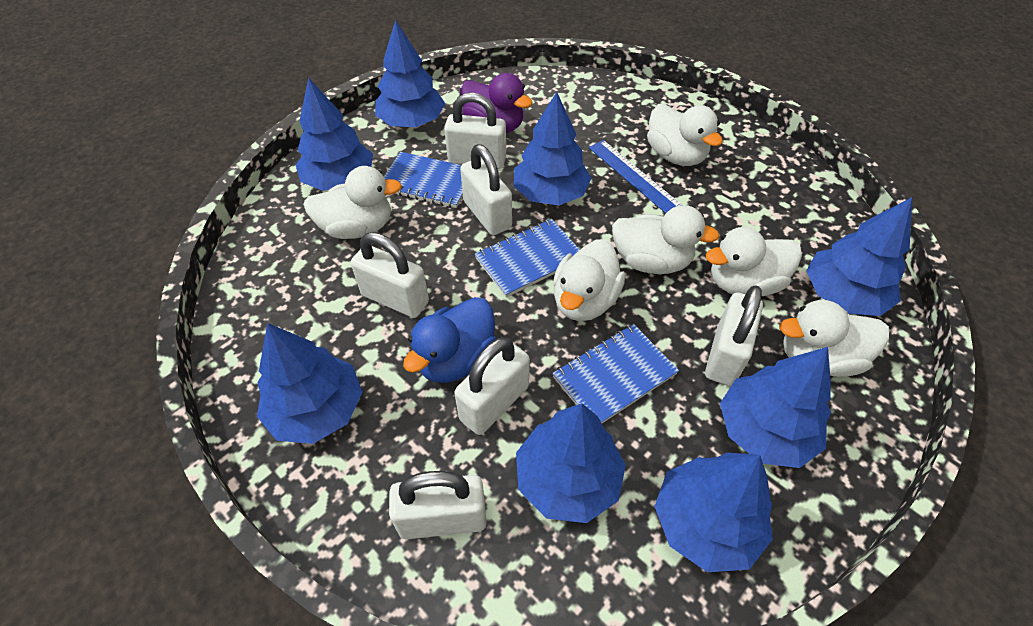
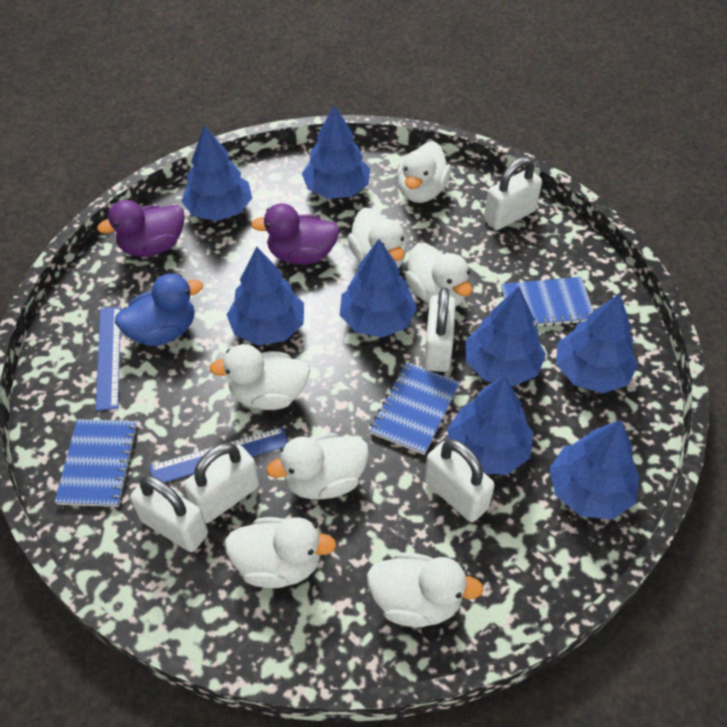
blue ruler: [589,140,682,213] = 1 -> [96,307,121,411] [149,427,288,483] = 2
purple duck: [460,73,533,133] = 1 -> [97,200,184,257] [251,203,340,265] = 2
white duck: [303,166,402,239] [553,239,625,321] [612,205,720,274] [647,104,723,166] [706,227,802,296] [780,300,889,377] = 6 -> [209,344,310,410] [225,517,336,588] [267,433,369,500] [348,208,407,268] [367,552,484,627] [397,141,451,203] [405,243,472,307] = 7
white padlock: [351,232,429,318] [389,471,487,539] [444,93,506,169] [454,337,530,435] [460,144,512,235] [705,285,763,386] = 6 -> [130,475,208,552] [184,443,259,523] [424,287,456,372] [424,439,495,522] [484,157,542,230] = 5

